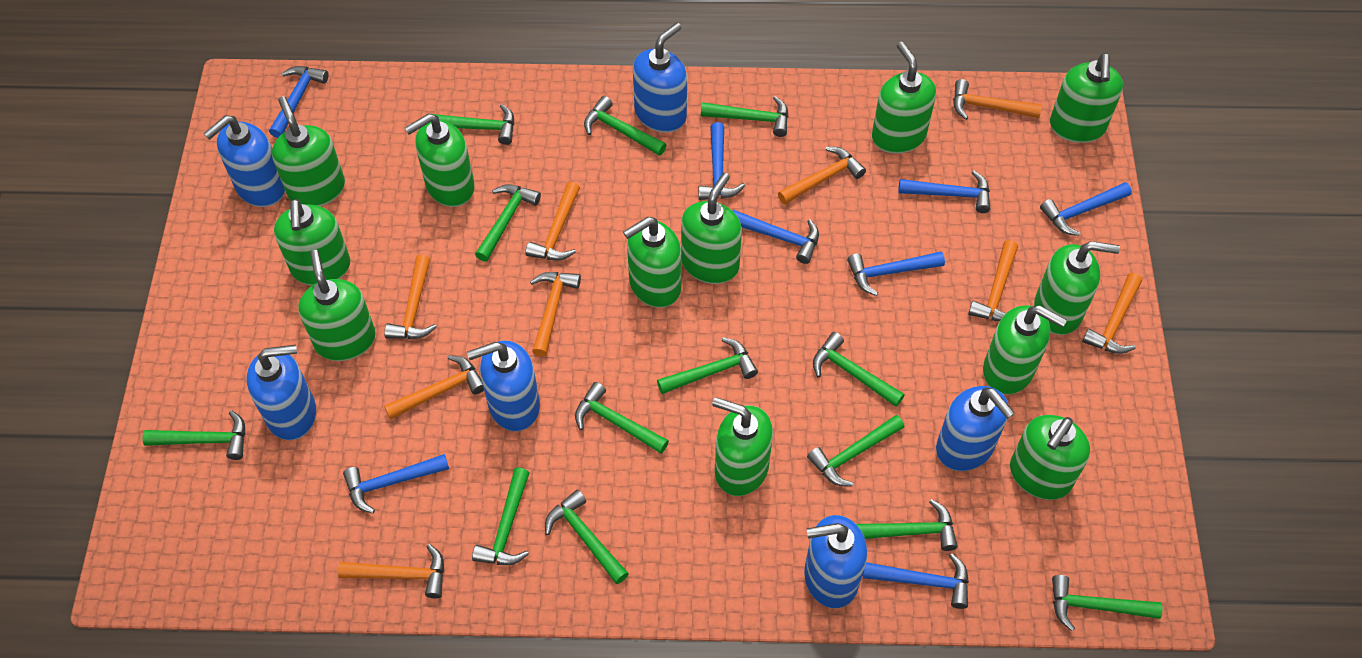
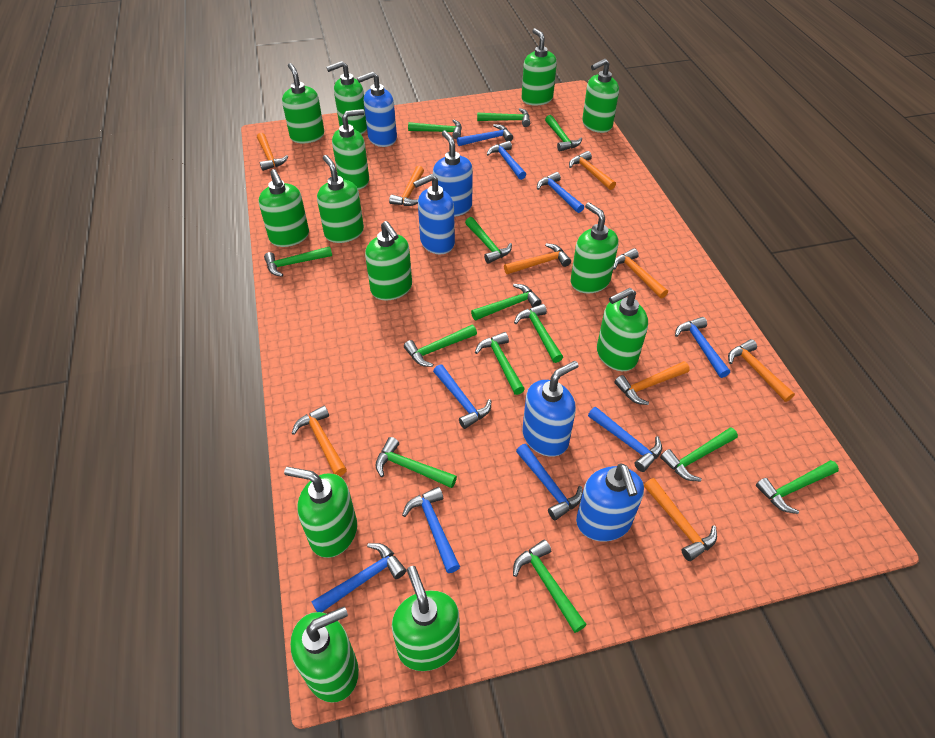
blue hammer: [269,66,329,138] [343,454,449,514] [699,122,745,200] [732,210,819,264] [847,251,945,296] [862,553,969,609] [898,170,990,213] [1040,182,1132,236] = 8 -> [311,543,406,612] [402,487,460,573] [433,364,491,429] [457,124,513,146] [487,141,526,180] [516,444,583,520] [537,172,584,213] [588,407,662,472] [675,317,730,378] = 9
blue soap dispenser: [204,115,285,207] [247,345,316,440] [467,341,540,432] [633,23,687,132] [804,515,867,608] [936,386,1015,471] = 6 -> [357,72,397,147] [413,174,455,254] [433,131,473,217] [522,361,579,457] [576,464,644,542] = 5
green soap dispenser: [272,96,345,206] [274,199,351,286] [298,250,376,361] [405,113,475,207] [623,217,681,308] [681,173,742,284] [712,397,773,496] [872,42,936,154] [983,305,1067,395] [1010,415,1090,500] [1034,241,1120,335] [1050,53,1123,143] = 12 -> [259,169,309,247] [282,63,324,143] [284,467,357,558] [290,607,359,703] [317,155,364,243] [326,61,367,134] [332,109,369,190] [365,221,412,300] [392,566,460,671] [522,28,557,106] [571,202,618,293] [582,59,619,133] [597,288,648,371] = 13

